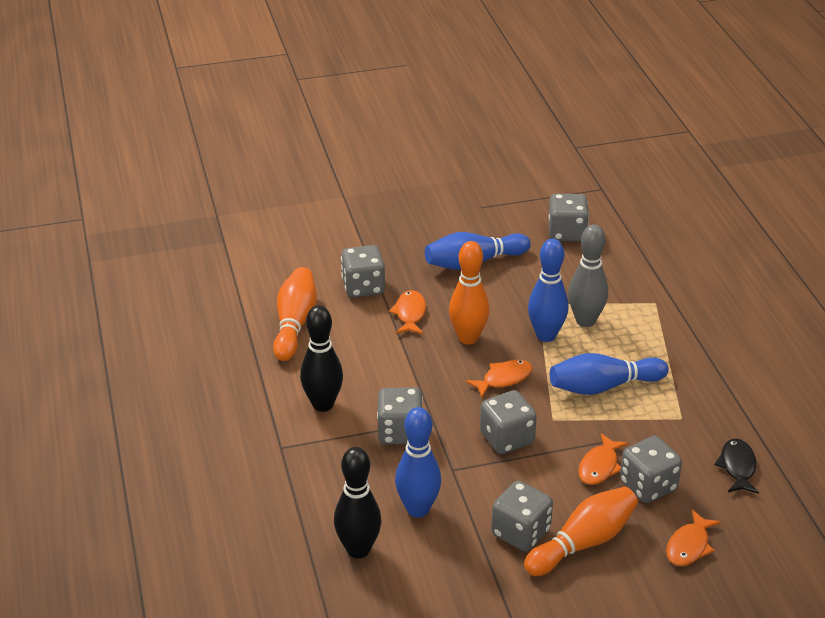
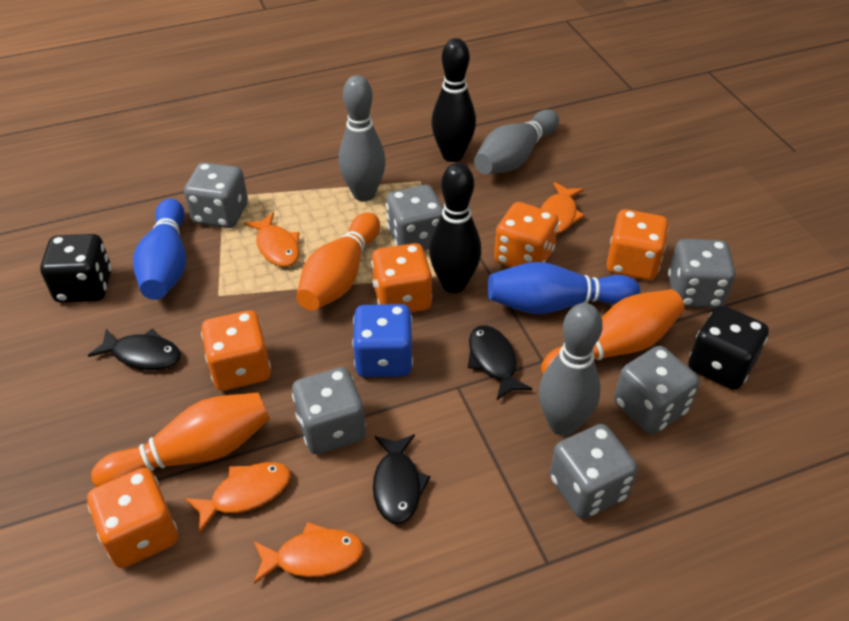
black dice: none = 0 -> [40,234,112,303] [688,305,769,390] = 2
black fish: [714,438,759,494] = 1 -> [88,329,181,370] [373,434,431,524] [468,325,532,400] = 3
blue bowling pin: [395,407,441,518] [425,232,531,270] [528,239,569,342] [550,353,668,395] = 4 -> [133,199,186,300] [488,262,640,314] = 2
blue dice: none = 0 -> [352,304,413,377] = 1
grey bowling pin: [568,224,608,327] = 1 -> [339,75,386,201] [474,110,559,174] [539,303,603,436] = 3
orange dice: none = 0 -> [87,468,178,568] [201,310,271,391] [371,243,432,312] [494,202,559,267] [606,209,669,280] = 5

